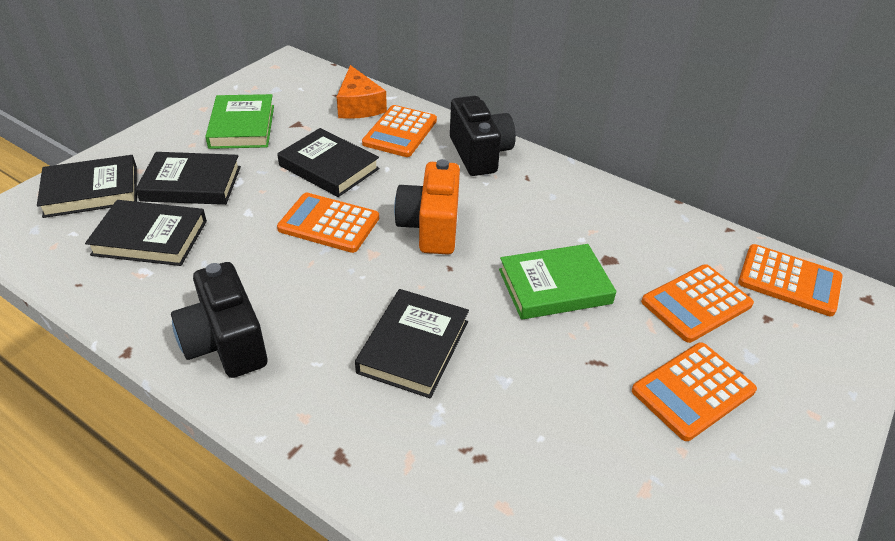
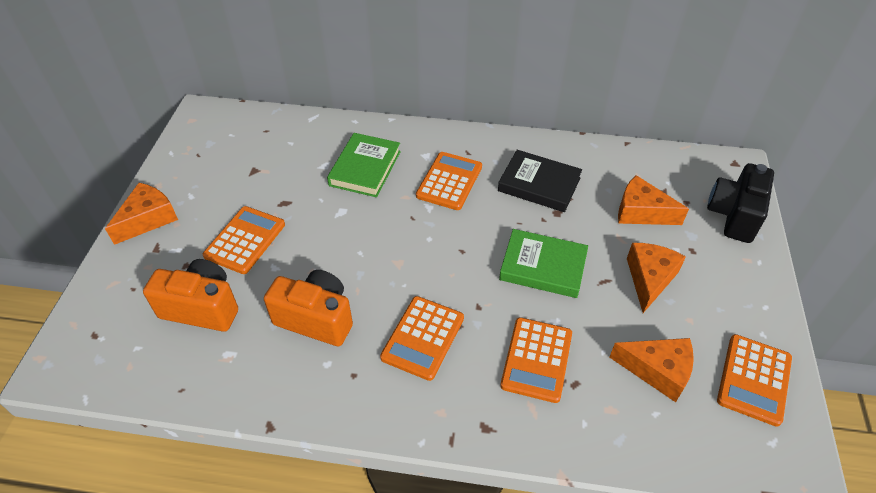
black book: [37,155,137,218] [85,200,207,266] [136,152,241,205] [277,128,379,197] [355,289,469,398] = 5 -> [498,150,582,212] = 1
black camera: [171,262,267,378] [450,96,516,176] = 2 -> [707,163,774,243] = 1
orange camera: [394,159,460,254] = 1 -> [143,259,238,332] [264,270,353,346] = 2
orange cheese: [337,65,387,119] = 1 -> [105,183,178,245] [610,338,694,402] [618,175,689,225] [627,243,686,313] = 4

